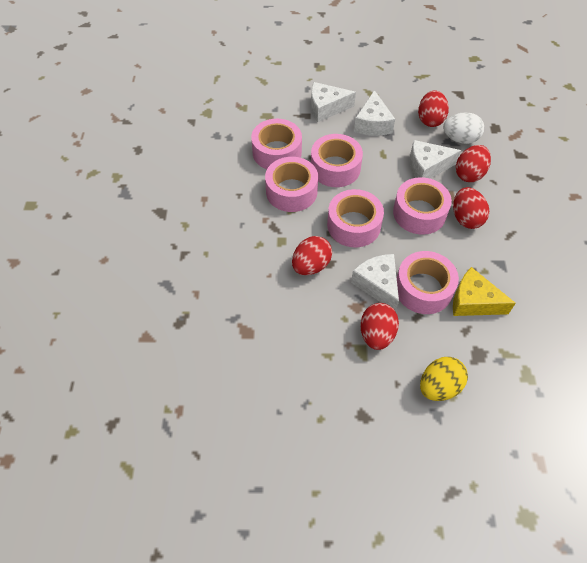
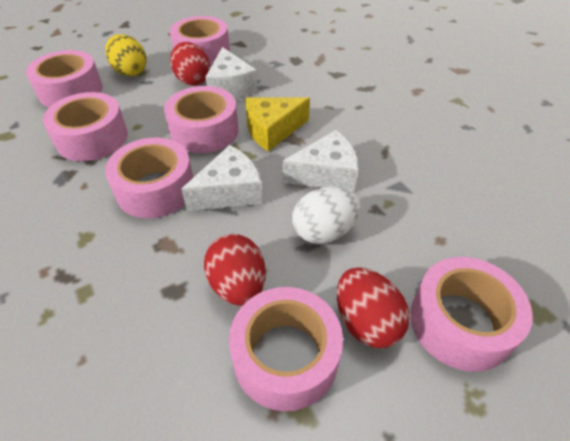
pink tape: [251,119,302,169] [265,157,318,212] [311,134,363,187] [327,189,384,247] [393,177,452,235] [397,251,459,314] = 6 -> [26,50,103,107] [43,92,128,161] [105,138,194,218] [164,86,238,153] [170,16,230,66] [229,287,343,411] [410,257,533,372] = 7
red egg: [292,236,332,275] [360,303,399,350] [418,90,449,127] [453,187,489,229] [456,145,491,182] = 5 -> [170,42,210,86] [204,234,266,306] [337,267,410,348] = 3
white cheese: [311,82,356,122] [351,254,399,312] [354,90,395,136] [409,140,461,178] = 4 -> [181,145,262,211] [205,47,258,98] [283,130,358,192] = 3

